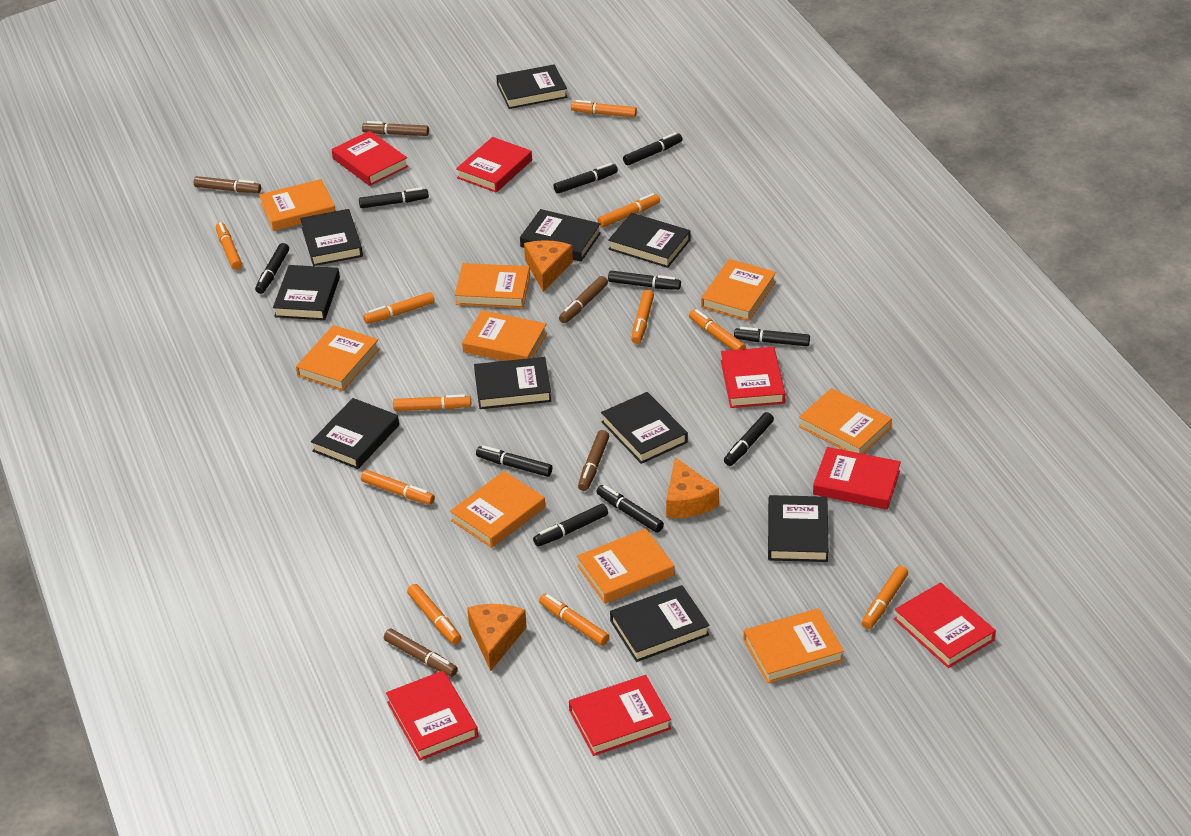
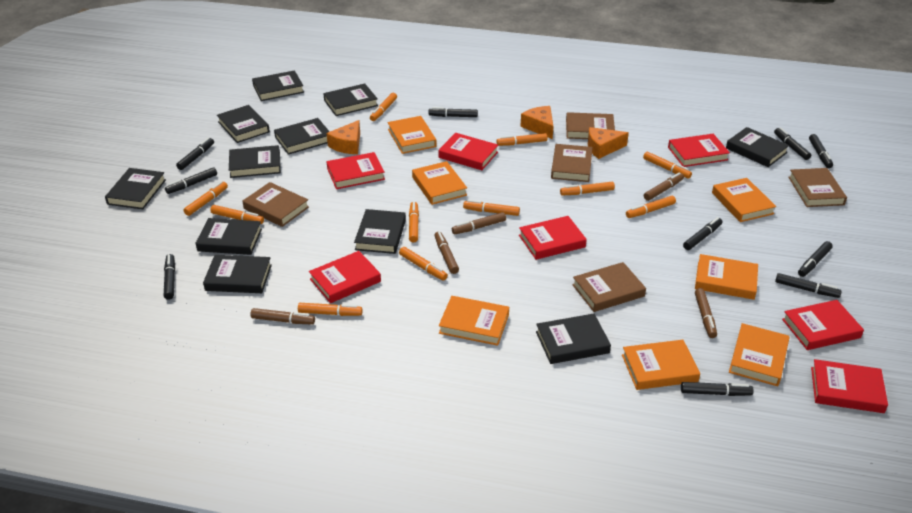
black book: [273,265,340,320] [300,209,363,266] [311,398,399,469] [474,357,551,409] [496,64,567,109] [520,209,601,262] [601,392,688,464] [608,213,690,268] [610,585,710,662] [768,495,829,562] = 10 -> [105,168,166,209] [195,218,262,255] [203,255,272,293] [217,105,270,143] [229,145,281,178] [252,70,304,101] [274,118,330,155] [323,84,378,116] [354,209,406,254] [536,314,611,364] [726,127,789,167] = 11
brown book: none = 0 -> [242,182,309,227] [551,144,593,182] [566,112,615,139] [572,262,646,312] [788,168,847,207] = 5
orange book: [259,179,336,231] [296,325,379,391] [450,471,545,548] [455,263,530,308] [462,310,547,361] [577,528,674,604] [701,259,776,321] [744,608,844,684] [799,388,892,454] = 9 -> [388,116,437,154] [412,161,467,205] [439,296,509,346] [622,340,700,390] [695,254,758,300] [712,178,776,222] [729,323,790,386] = 7

